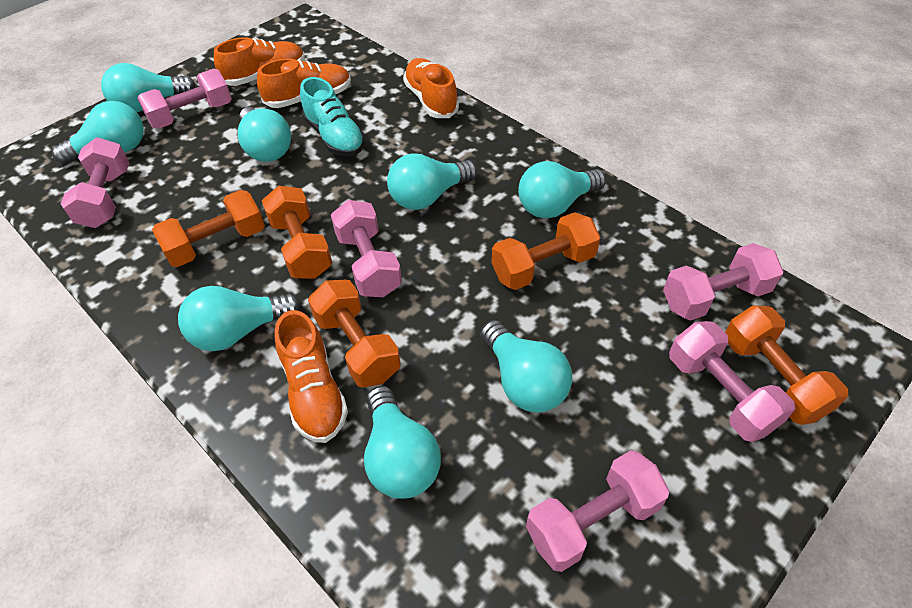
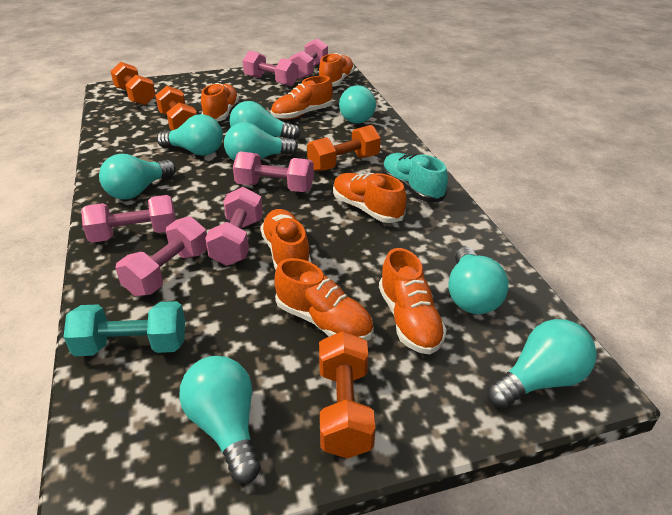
orange dumbbell: [152,190,265,267] [262,186,332,279] [308,280,401,388] [492,212,600,290] [725,305,848,425] = 5 -> [110,62,156,105] [155,86,197,131] [307,125,381,171] [319,331,375,459] = 4
orange shoe: [214,37,305,86] [257,58,351,108] [275,310,348,443] [403,58,459,118] = 4 -> [201,83,239,122] [260,209,312,270] [271,76,333,120] [274,258,374,341] [319,53,355,87] [333,173,406,223] [379,248,447,354] = 7
turquoise dumbbell: none = 0 -> [64,301,185,356] = 1

